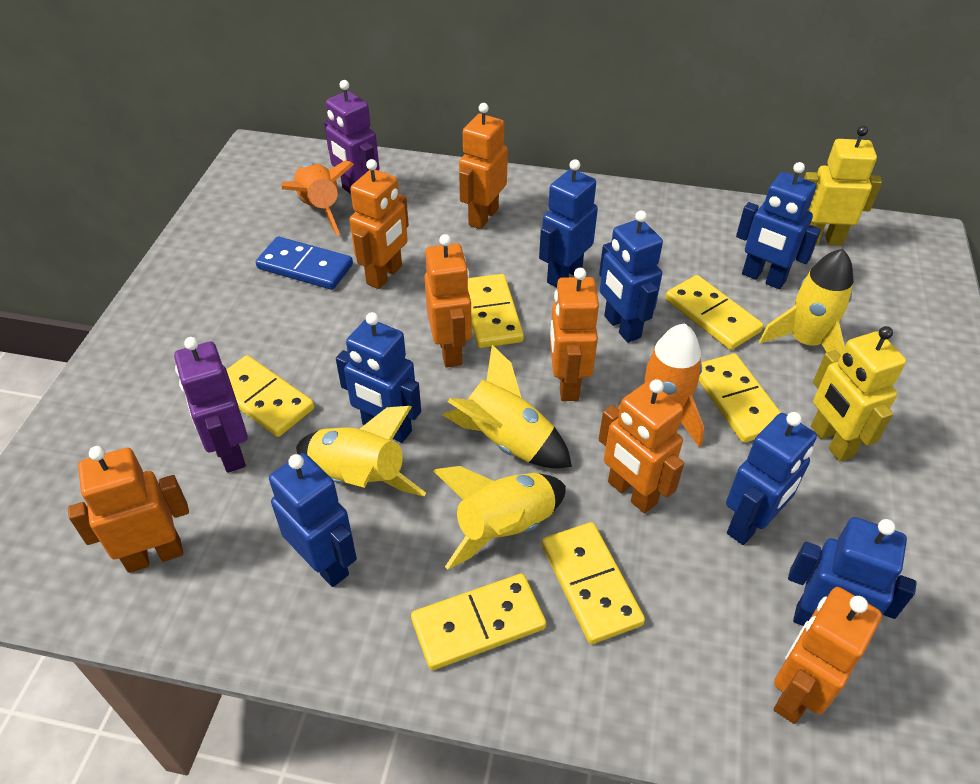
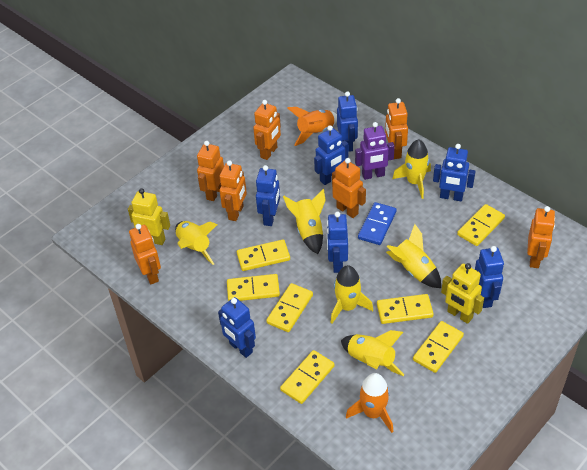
purple robot: [174,337,248,473] [324,80,379,194] = 2 -> [355,122,395,180] = 1
yellow domino: [226,355,314,437] [411,573,546,670] [468,274,524,348] [542,522,645,644] [665,275,763,350] [699,353,781,443] = 6 -> [227,274,280,301] [237,239,290,271] [266,283,313,332] [280,350,335,404] [377,294,434,324] [413,321,464,373] [457,204,505,246] = 7
yellow rocket: [296,406,426,497] [434,466,566,569] [443,345,572,468] [759,249,853,355] = 4 -> [175,221,217,265] [283,189,326,254] [331,265,373,324] [341,330,404,376] [386,224,441,288] [392,139,431,199] = 6

